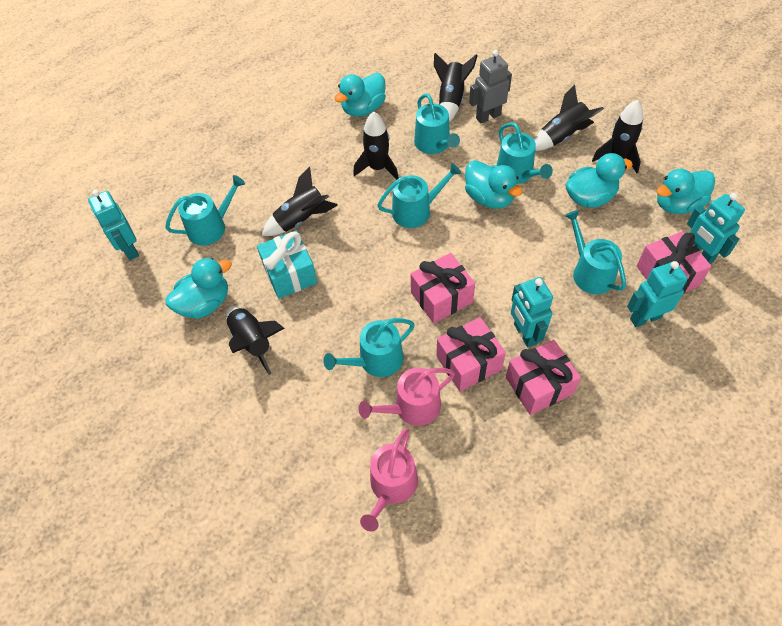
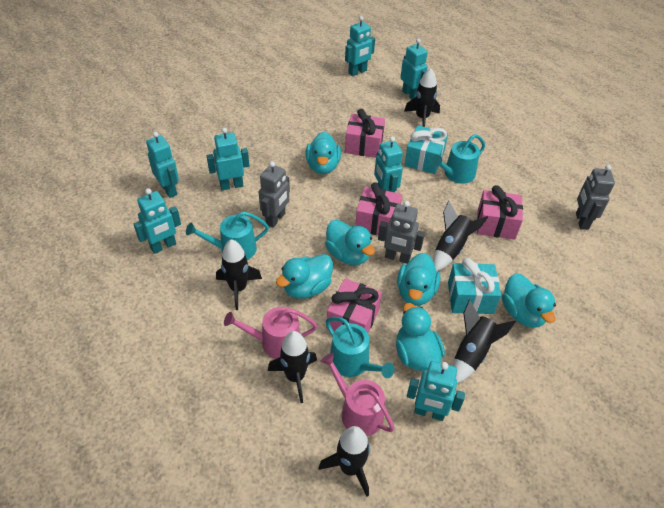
grey robot: [469,50,512,124] = 1 -> [259,161,290,228] [378,201,425,264] [576,165,615,230] = 3
turquoise duck: [165,258,232,319] [335,73,386,117] [465,160,523,209] [566,153,633,208] [656,169,715,214] = 5 -> [276,254,333,299] [306,132,341,174] [325,220,375,265] [396,303,445,371] [397,253,441,306] [502,273,556,328] = 6
turquoise gift: [257,231,318,299] = 1 -> [405,125,448,174] [448,258,501,314] = 2
turquoise robot: [88,190,139,260] [511,277,553,347] [627,261,688,327] [687,193,745,264] = 4 -> [134,188,181,254] [146,132,179,198] [207,128,249,190] [345,16,375,76] [374,137,403,192] [400,39,428,99] [407,361,465,421] = 7
turquoise watering can: [165,175,245,245] [323,318,415,377] [377,163,461,228] [414,93,460,154] [497,122,553,184] [564,210,626,294] = 6 -> [186,212,269,260] [326,317,395,378] [431,134,485,184] = 3

